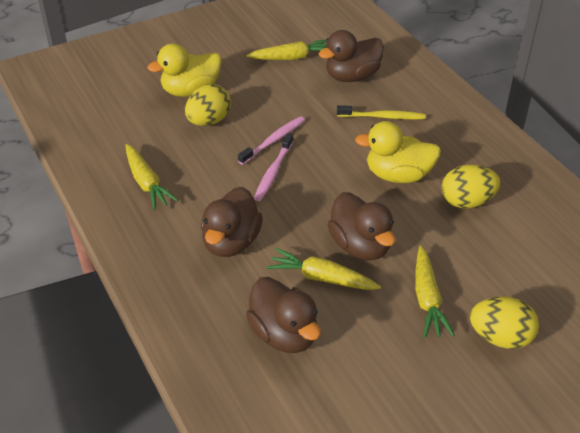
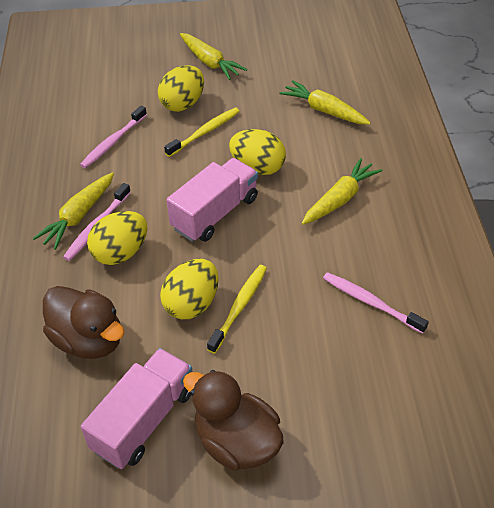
brown duck: [201,187,263,257] [246,277,321,353] [319,30,384,82] [328,192,396,260] = 4 -> [43,286,125,359] [183,370,284,471] = 2
pink toothbrush: [238,116,305,165] [254,133,293,201] = 2 -> [63,183,131,261] [80,106,147,168] [323,272,429,334] = 3
pink truck: none = 0 -> [81,348,192,469] [166,158,258,242] = 2
yellow duck: [148,44,222,97] [355,121,441,183] = 2 -> none = 0
yellow egg: [185,84,231,126] [442,165,500,209] [470,297,539,349] = 3 -> [87,211,147,265] [158,65,204,112] [160,259,218,319] [229,129,286,175] = 4
yellow toothbrush: [337,105,426,120] = 1 -> [164,108,240,157] [207,265,267,354] = 2

